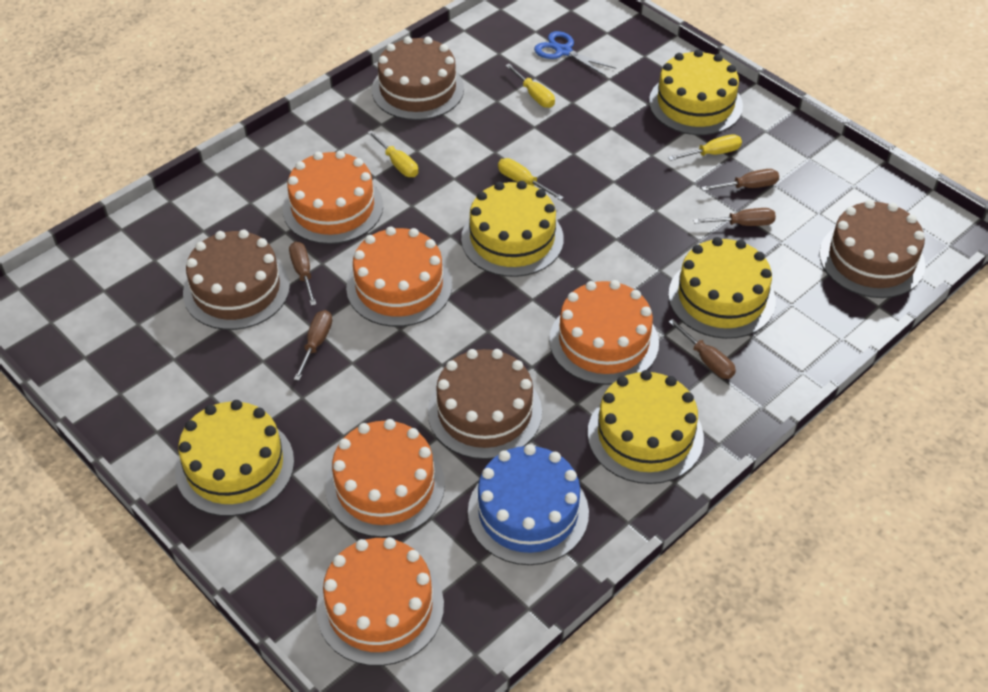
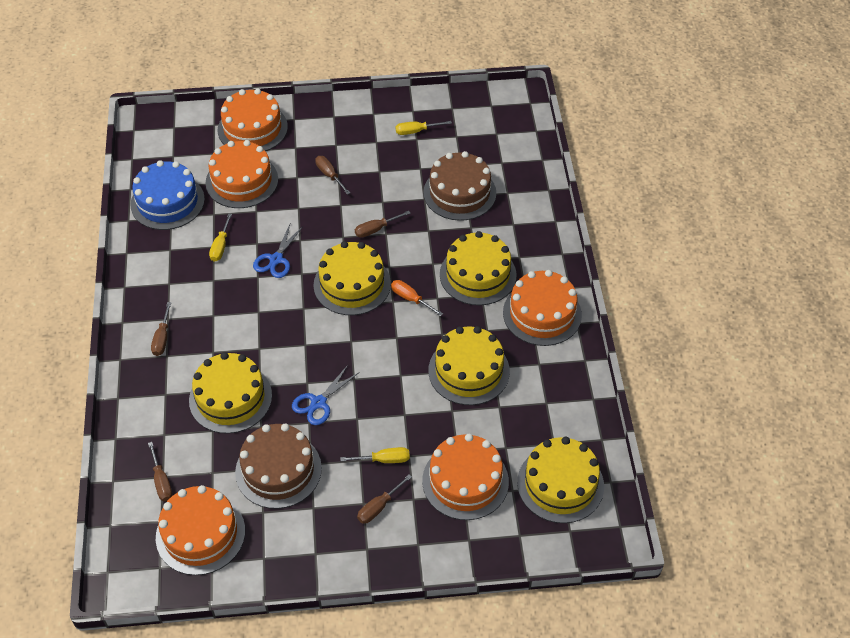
blue scissors: [534,31,616,76] = 1 -> [253,224,303,278] [292,365,360,425] = 2
brown cake: [183,229,290,330] [372,36,464,120] [428,349,542,459] [819,200,925,298] = 4 -> [235,423,322,509] [423,151,496,221] = 2
orange screwdriver: none = 0 -> [391,280,443,316] = 1
yellow screwdriver: [367,131,418,177] [498,158,564,200] [505,64,555,108] [668,134,742,161] = 4 -> [209,213,232,262] [340,447,410,463] [396,121,452,135] = 3

